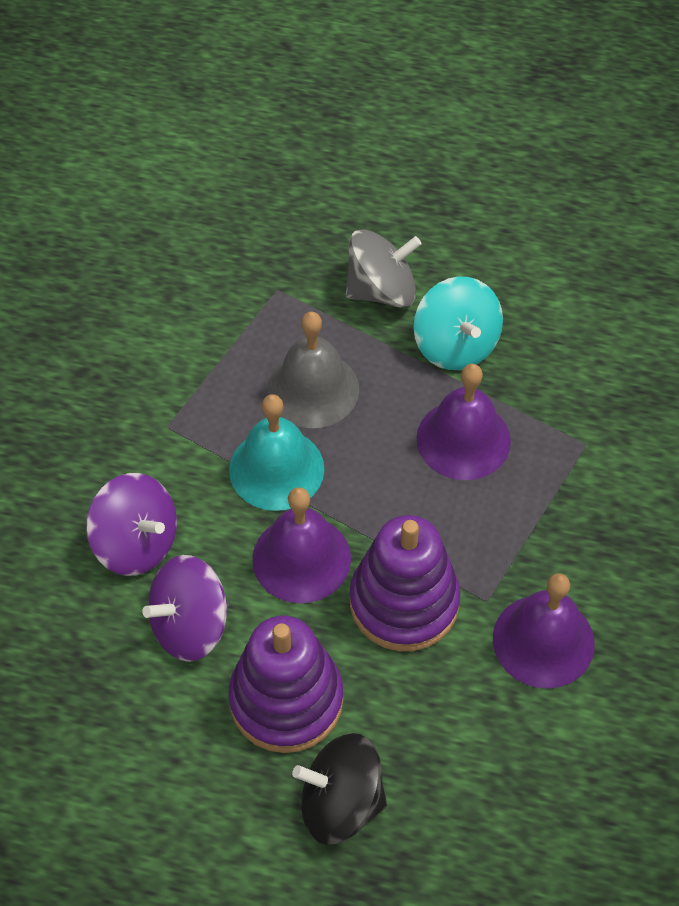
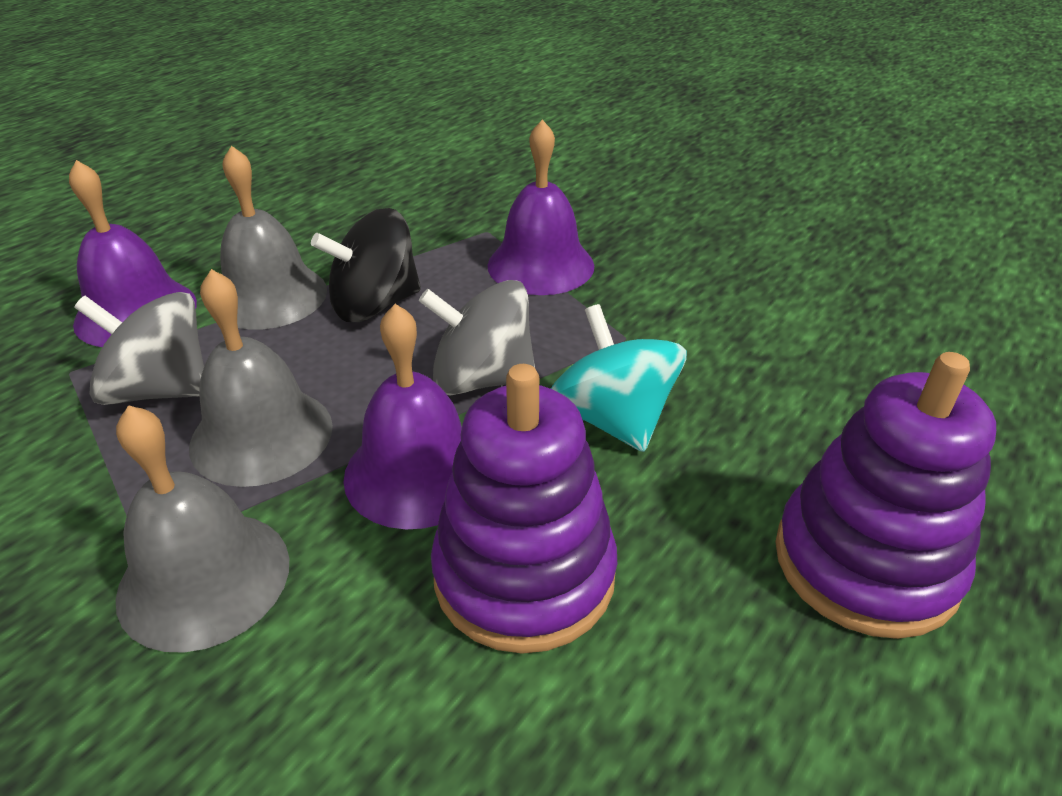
grey bell: [267,312,359,428] = 1 -> [116,405,289,653] [189,269,333,487] [220,146,327,330] = 3
grey spinning top: [346,229,422,308] = 1 -> [74,292,204,405] [419,280,535,396] = 2
purple spinning top: [86,473,177,576] [142,555,228,662] = 2 -> none = 0
turquoise bell: [229,394,324,511] = 1 -> none = 0

